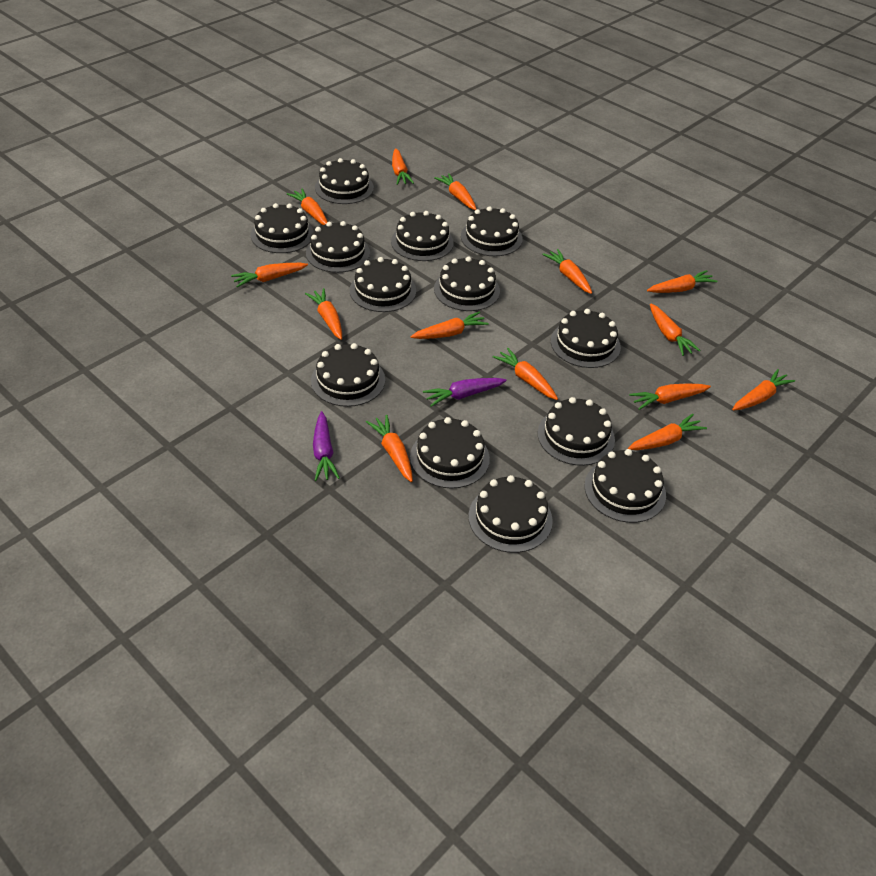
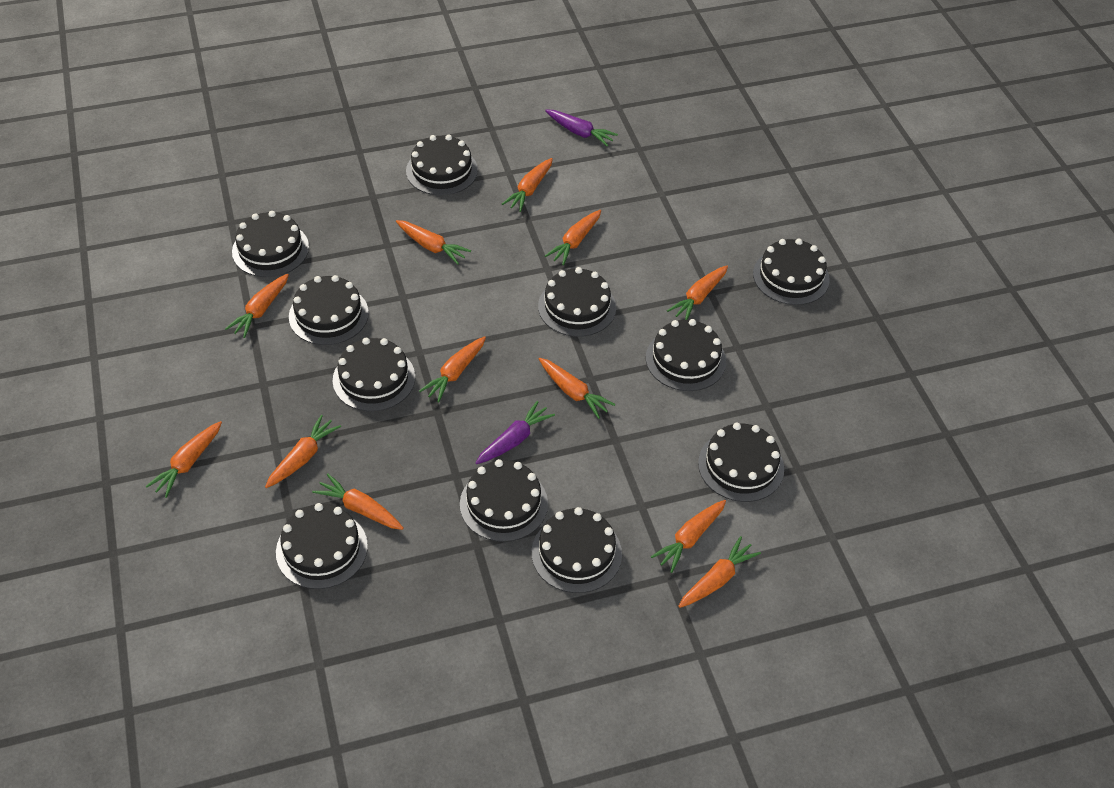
black cake: [251,203,314,253] [306,221,370,273] [311,343,385,407] [315,158,374,204] [349,257,416,312] [391,211,454,261] [410,417,490,489] [434,256,500,311] [461,206,523,256] [468,475,553,553] [538,397,615,466] [551,309,621,368] [584,449,666,523] = 13 -> [232,211,309,277] [276,503,368,589] [289,275,369,345] [332,338,415,411] [406,135,478,195] [460,459,548,542] [532,507,622,593] [538,267,616,337] [646,319,726,391] [698,423,784,502] [753,238,830,305] = 11
orange carrot: [231,263,308,287] [287,189,328,225] [305,288,342,340] [366,415,413,482] [392,148,414,185] [411,312,489,339] [434,173,476,210] [493,348,558,400] [542,249,592,294] [628,414,707,450] [629,383,711,410] [647,270,717,293] [650,303,701,356] [732,369,795,411] = 14 -> [146,421,222,498] [225,274,289,338] [265,415,341,488] [312,474,404,530] [396,220,471,264] [419,336,486,402] [502,158,553,212] [539,358,615,419] [545,210,601,265] [651,500,726,573] [667,266,728,320] [678,536,761,608] = 12

